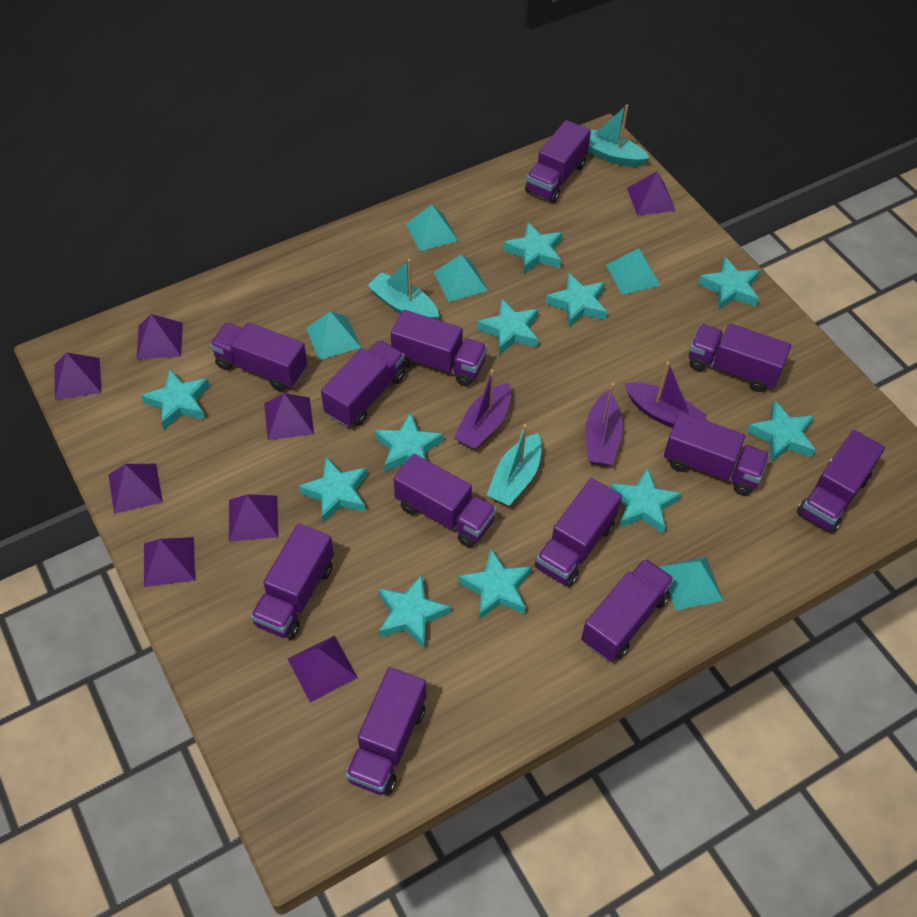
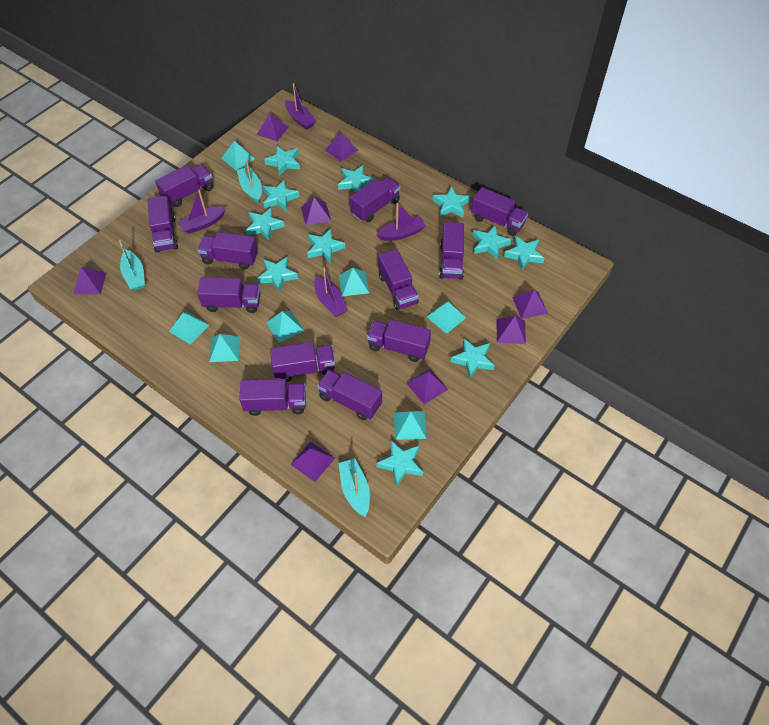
purple boat: [454,369,511,450] [586,383,623,466] [624,361,707,428] = 3 -> [178,189,226,234] [285,83,316,130] [314,267,348,317] [377,203,426,241] = 4
turquoise pyramid: [306,311,361,360] [406,205,458,251] [434,254,488,302] [606,248,661,295] [660,557,724,610] = 5 -> [169,312,209,345] [209,334,240,362] [222,141,255,170] [267,311,304,343] [339,268,369,297] [394,411,427,440] [427,301,466,334] = 7

